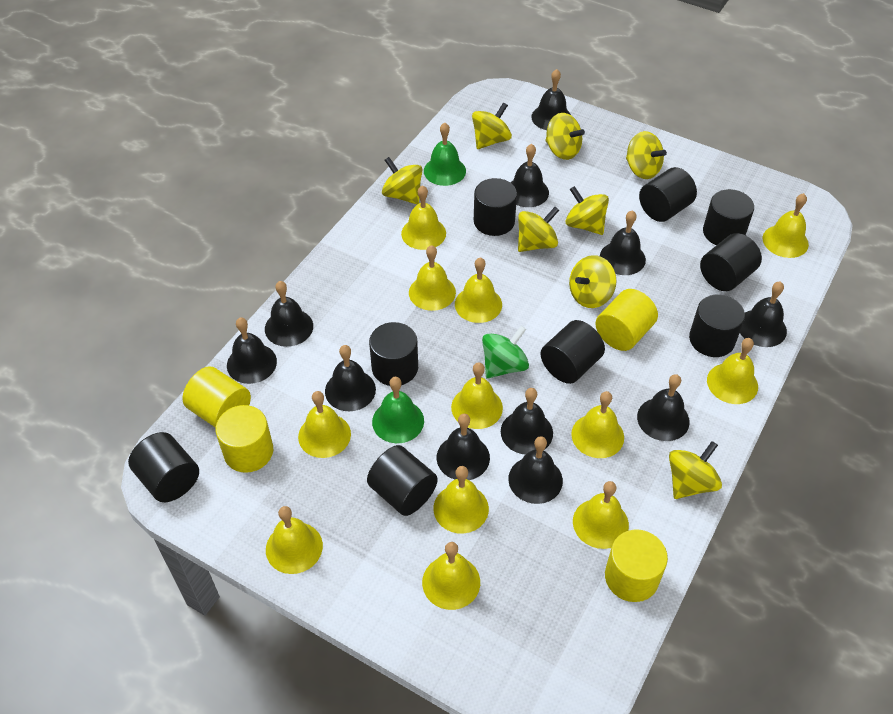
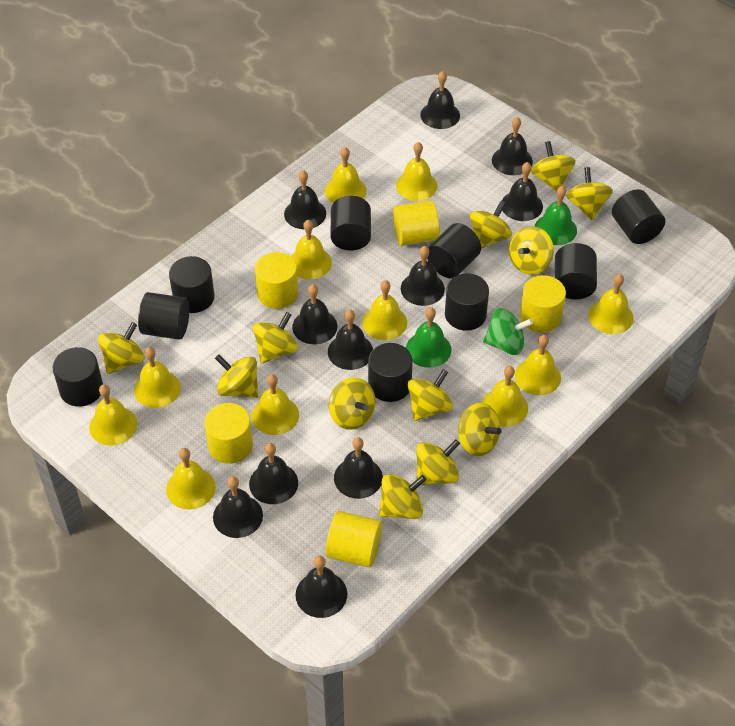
yellow bell: [266,506,323,574] [298,391,351,458] [401,185,446,250] [409,245,456,311] [422,542,480,610] [433,466,489,534] [451,362,503,429] [455,257,502,323] [571,391,624,458] [573,481,629,549] [707,338,758,404] [763,193,809,258] = 12 -> [89,384,137,445] [134,347,181,408] [166,448,216,509] [252,374,299,435] [291,220,332,279] [325,147,367,203] [362,280,407,340] [396,142,438,201] [482,366,528,427] [515,335,561,395] [588,274,634,334] = 11
yellow cylinder: [182,366,251,427] [215,405,273,473] [595,289,658,351] [605,529,668,602] = 4 -> [204,403,253,464] [255,252,298,309] [326,511,382,568] [393,200,440,246] [520,275,566,333] = 5
yellow spinning top: [382,157,422,204] [472,102,512,149] [518,207,559,252] [546,113,585,160] [566,186,609,235] [569,255,617,308] [626,131,667,179] [669,441,722,499] = 8 -> [98,322,145,374] [215,354,258,398] [253,312,298,363] [329,377,376,430] [379,474,426,519] [408,369,453,421] [416,439,460,485] [458,403,502,456] [470,201,512,249] [509,226,554,275] [531,141,576,192] [566,167,613,220] = 12

